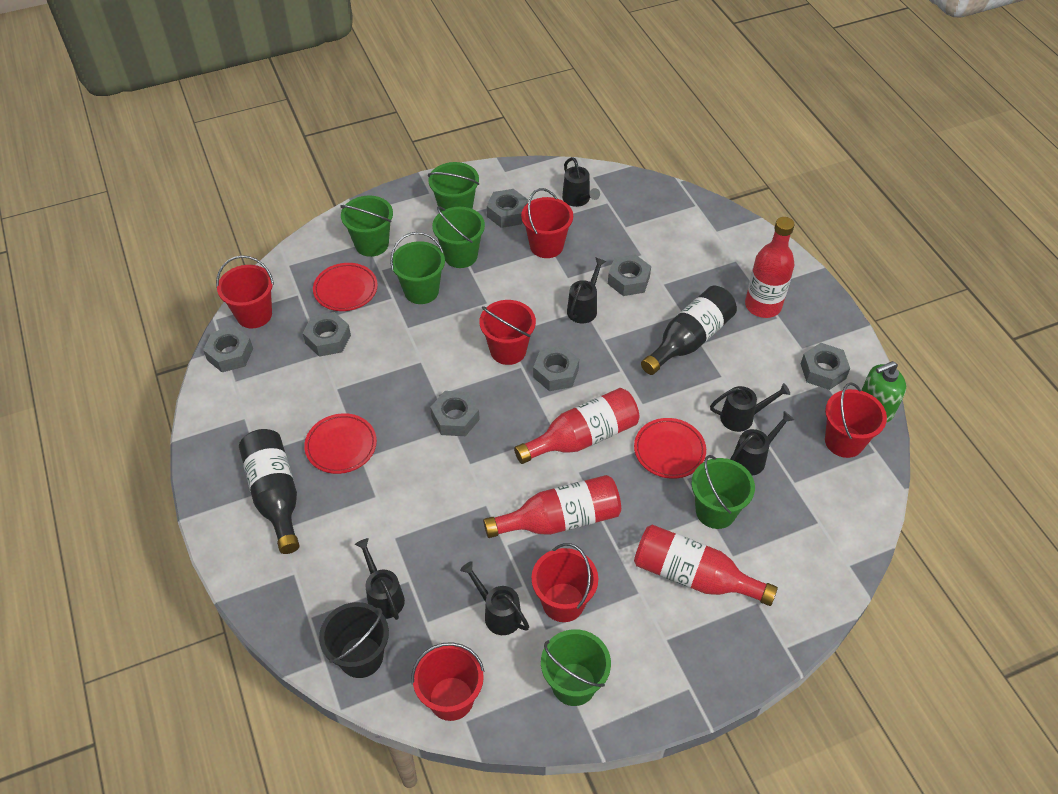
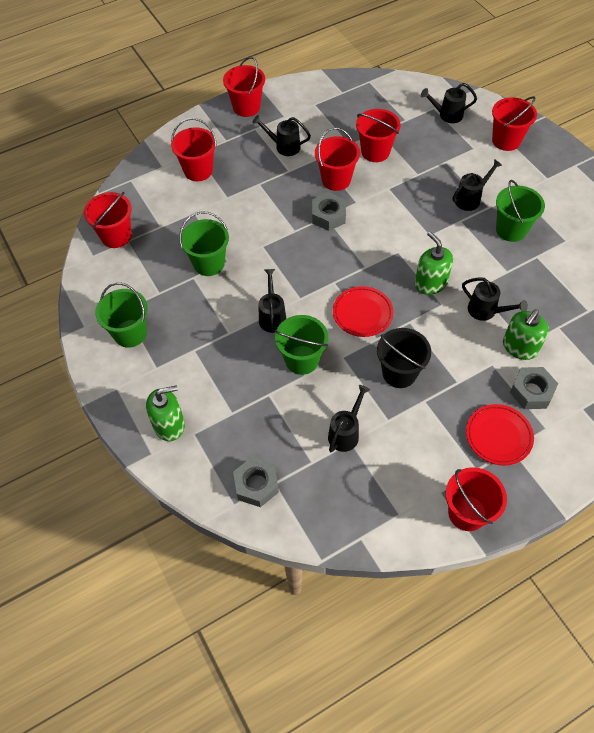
black bottle: [239,429,300,554] [641,286,737,375] = 2 -> none = 0
green bucket: [340,195,393,257] [390,232,445,304] [428,162,479,212] [432,206,485,268] [541,629,611,706] [691,455,755,529] = 6 -> [95,282,148,348] [179,211,229,276] [275,315,328,375] [496,180,545,242] = 4
green soap dispenser: [861,361,906,422] = 1 -> [146,385,185,441] [415,231,453,295] [503,309,549,360] = 3
grey nut: [203,326,253,372] [303,312,351,357] [430,391,480,436] [487,189,528,228] [533,345,579,391] [608,254,651,296] [801,343,850,390] = 7 -> [233,457,279,507] [312,193,346,231] [510,367,558,409] = 3
red bottle: [483,475,621,538] [514,388,639,464] [634,525,778,606] [745,217,795,318] = 4 -> none = 0
red bucket: [216,255,274,328] [411,642,485,721] [479,300,536,365] [521,188,573,258] [531,543,598,622] [825,382,887,458] = 6 -> [83,192,132,248] [171,118,217,181] [223,57,265,117] [315,127,360,191] [356,109,401,162] [446,467,507,531] [492,96,537,151] = 7
red plate: [304,413,377,474] [313,263,378,311] [634,418,706,479] = 3 -> [333,286,394,337] [466,404,534,466] = 2

